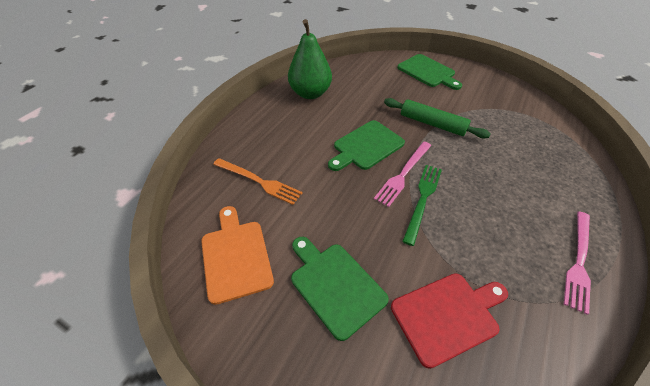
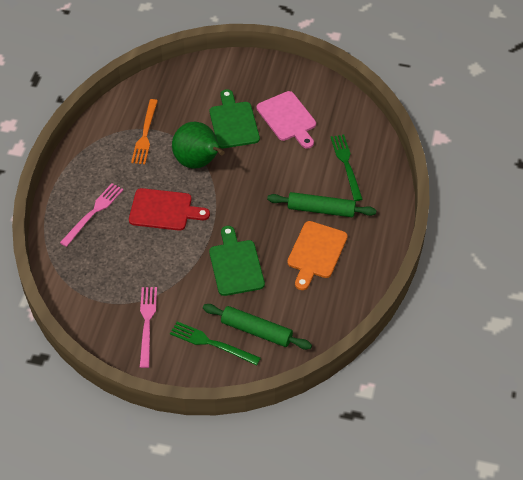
green cutting board: [291,237,389,341] [328,120,405,171] [397,54,462,90] = 3 -> [209,226,265,296] [210,89,260,148] = 2
green fork: [402,165,442,246] = 1 -> [170,322,261,365] [331,134,363,201] = 2
green rolling pin: [384,98,491,138] = 1 -> [203,304,312,350] [267,192,376,217] = 2
pink cutting board: none = 0 -> [257,91,316,149] = 1

